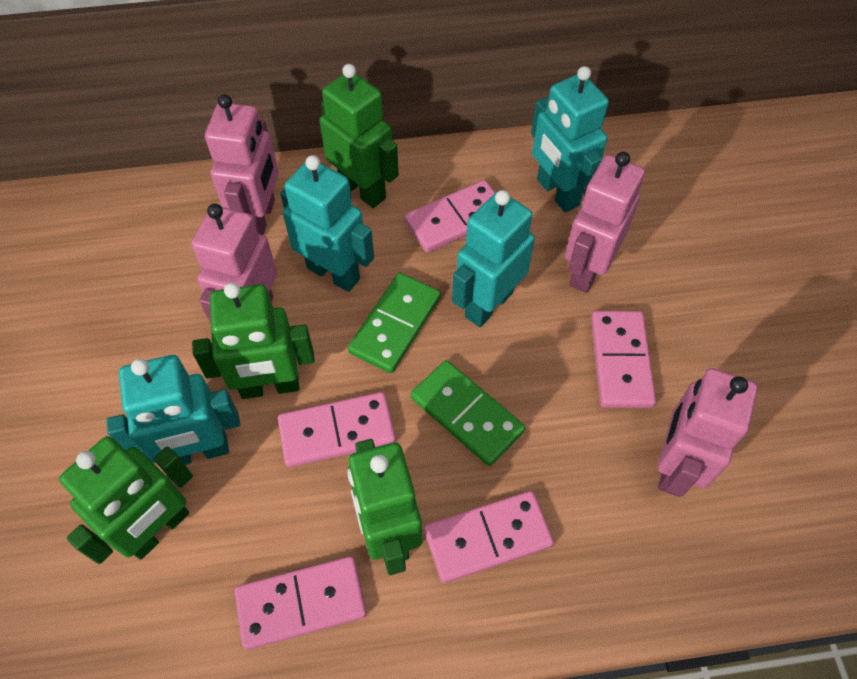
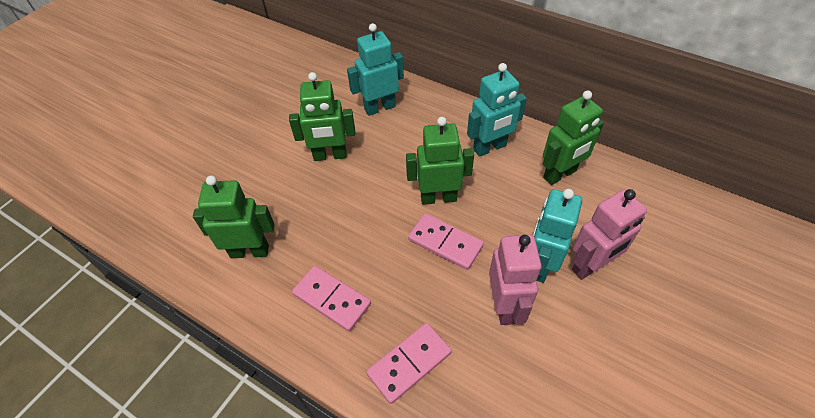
green domino: [348,273,441,373] [411,360,525,466] = 2 -> none = 0
pink domino: [234,556,367,650] [278,392,396,467] [404,180,495,253] [424,491,554,583] [591,311,656,408] = 5 -> [292,266,371,331] [366,323,452,404] [408,213,484,270] = 3
pink robot: [191,203,277,324] [205,94,279,235] [565,152,645,293] [658,368,758,497] = 4 -> [489,235,542,325] [572,189,647,280] = 2
turquoise robot: [106,355,240,465] [280,155,374,292] [452,190,535,327] [531,66,609,212] = 4 -> [347,23,404,116] [467,63,527,157] [533,189,582,283] = 3

